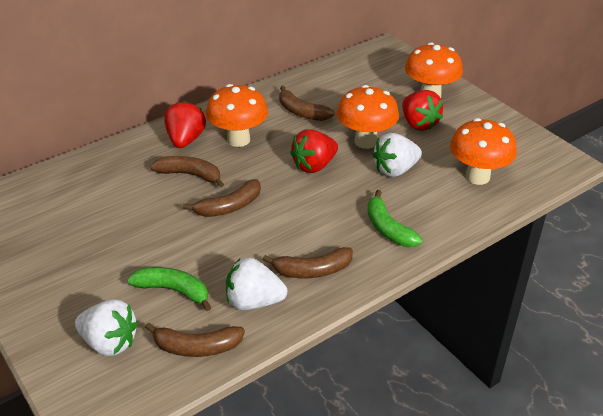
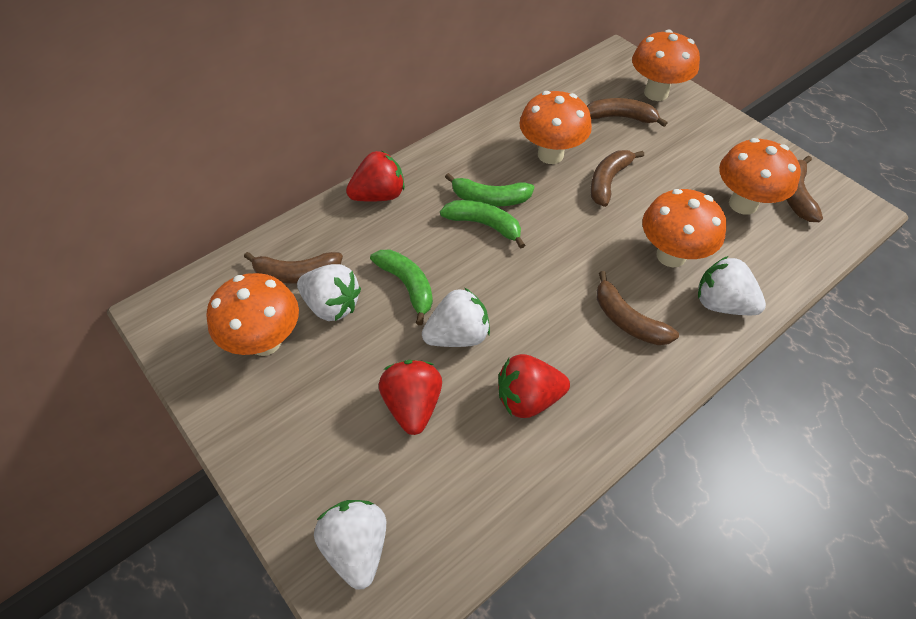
green banana: [127,267,211,311] [367,190,423,247] = 2 -> [370,250,433,325] [440,200,525,249] [445,173,534,206] = 3
orange mushroom: [206,84,268,147] [337,85,399,149] [405,42,463,98] [450,118,517,185] = 4 -> [206,273,299,356] [519,91,592,164] [632,30,700,101] [642,189,726,268] [719,138,801,215] = 5
white strawberry: [75,299,138,356] [226,258,288,310] [372,133,422,177] = 3 -> [297,264,361,321] [314,500,386,590] [422,288,490,347] [698,256,766,315] = 4

